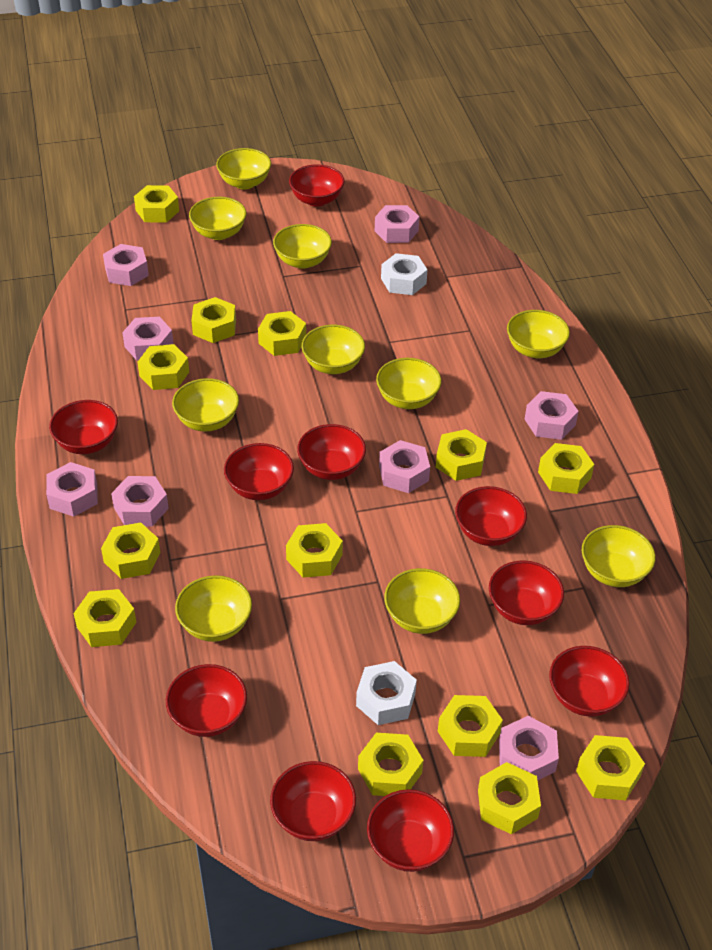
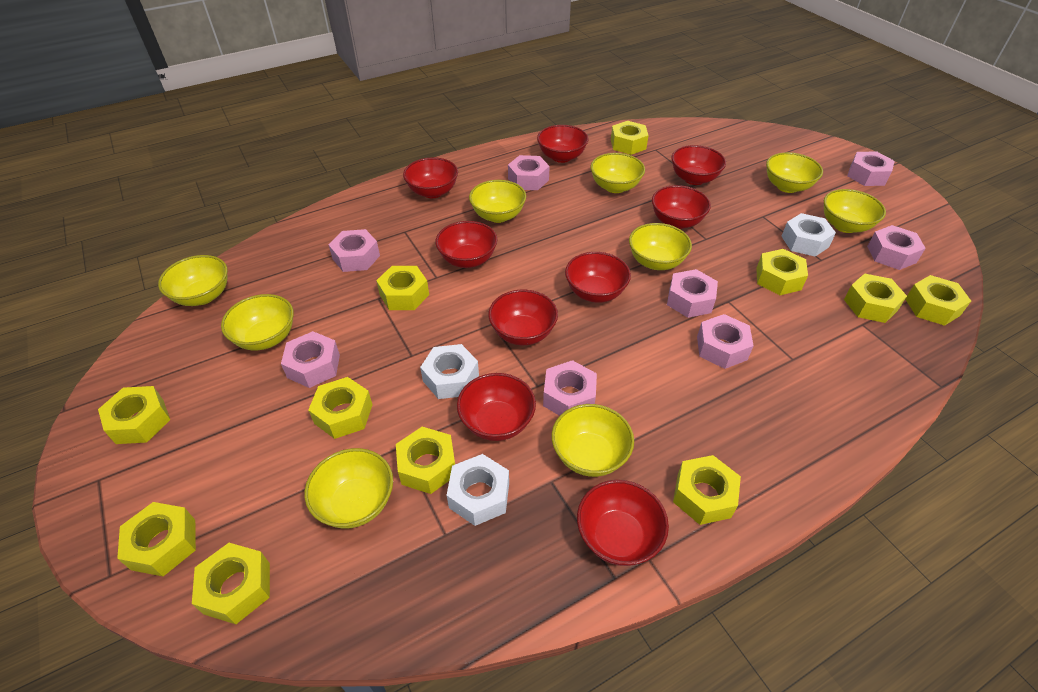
red bowl: [49,400,118,454] [166,664,247,737] [224,443,294,500] [270,761,356,841] [289,164,345,207] [297,424,366,480] [367,789,454,872] [455,486,527,546] [489,560,564,625] [549,646,630,717] = 10 -> [403,157,458,198] [435,221,497,268] [457,373,536,441] [488,290,558,345] [537,125,589,163] [565,252,631,303] [577,480,669,566] [652,185,711,229] [671,145,726,185] = 9
white nut: [356,661,417,725] [381,253,428,295] = 2 -> [420,344,479,399] [447,454,509,526] [781,213,836,257] = 3
yellow bowl: [172,378,239,432] [175,575,252,642] [189,197,246,240] [216,148,271,189] [273,224,332,269] [301,325,365,374] [376,358,441,409] [384,568,460,634] [507,310,570,358] [582,525,656,587] = 10 -> [158,255,228,306] [221,294,294,351] [305,448,393,529] [469,180,526,223] [552,404,634,477] [590,153,645,193] [629,223,692,270] [766,152,823,193] [824,189,886,233] = 9
yellow nut: [74,589,136,647] [101,523,160,579] [134,185,179,223] [138,344,189,390] [191,297,236,343] [258,311,306,356] [286,523,343,578] [358,733,423,796] [436,429,487,481] [438,695,503,757] [478,762,541,834] [538,443,594,494] [576,735,645,800] = 13 -> [98,386,170,444] [117,502,196,576] [192,543,270,624] [308,377,373,439] [376,266,429,310] [396,427,455,494] [611,121,649,155] [673,455,741,525] [756,249,808,295] [844,273,907,323] [905,275,971,326] = 11

